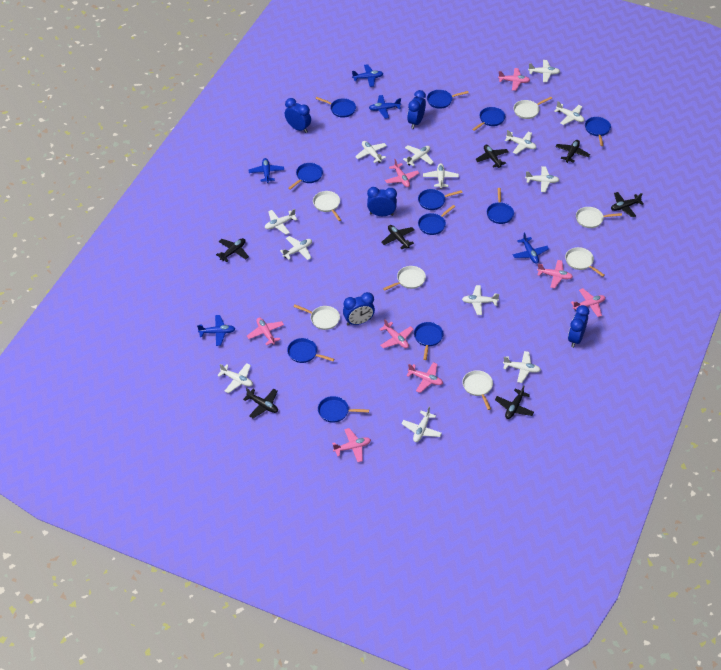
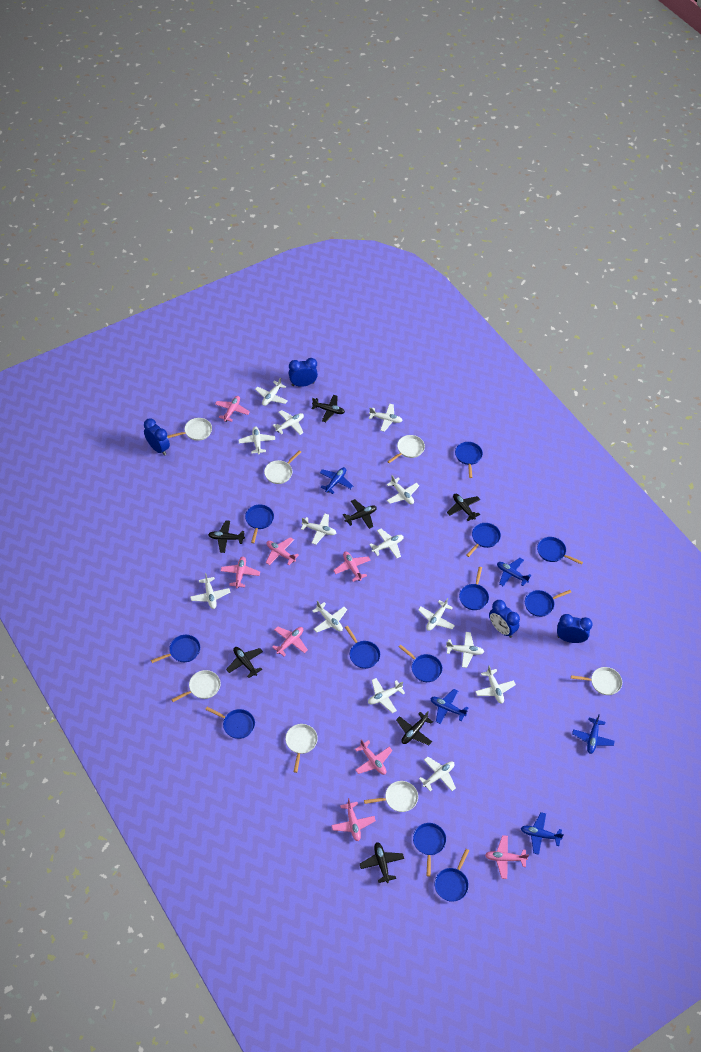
blue clock: [285,98,311,133] [343,292,375,326] [367,187,397,216] [407,90,426,129] [568,305,589,348] = 5 -> [144,418,170,456] [289,358,318,387] [489,600,520,638] [557,614,593,643] = 4
blue pan: [287,338,334,363] [289,163,323,190] [315,97,356,118] [318,396,369,423] [414,322,444,360] [418,189,463,210] [418,205,455,235] [427,90,469,109] [472,107,505,131] [487,188,514,224] [585,117,611,146] = 11 -> [151,635,200,663] [205,707,255,739] [245,505,274,543] [345,626,380,669] [399,645,443,682] [413,823,446,877] [435,849,469,902] [455,442,483,478] [459,567,489,610] [466,523,501,557] [525,590,571,617] [537,537,583,565] = 12
white plane: [217,363,253,393] [265,209,298,235] [280,236,312,260] [355,141,387,163] [401,407,442,442] [403,145,434,166] [423,163,459,189] [462,285,499,315] [503,351,541,383] [505,130,537,154] [525,166,559,192] [528,60,560,82] [554,101,584,125] = 13 -> [190,573,230,609] [238,426,275,455] [255,377,287,406] [273,410,304,435] [301,513,336,545] [312,601,347,632] [368,678,405,713] [369,403,403,432] [369,529,404,558] [386,475,419,504] [418,598,455,631] [419,757,456,791] [446,632,484,668] [475,665,516,704] = 14

